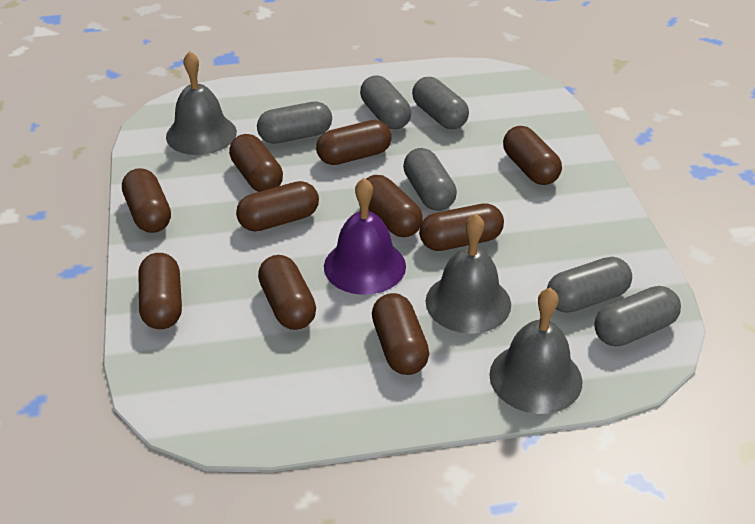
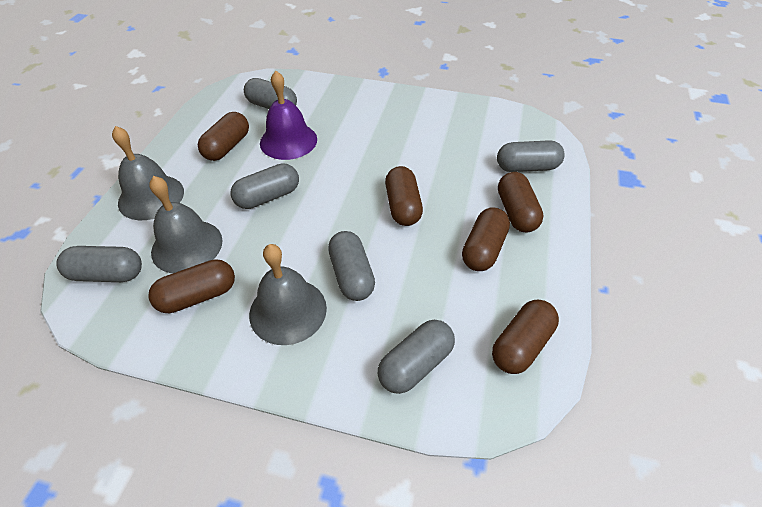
brown capsule: [122,168,171,233] [139,253,182,329] [229,134,283,192] [236,181,319,232] [258,255,316,330] [316,120,392,165] [366,175,423,237] [372,293,429,375] [419,203,504,251] [503,126,562,185] = 10 -> [148,259,235,313] [198,112,249,161] [385,166,423,226] [462,207,510,271] [492,300,559,374] [498,172,543,232] = 6

